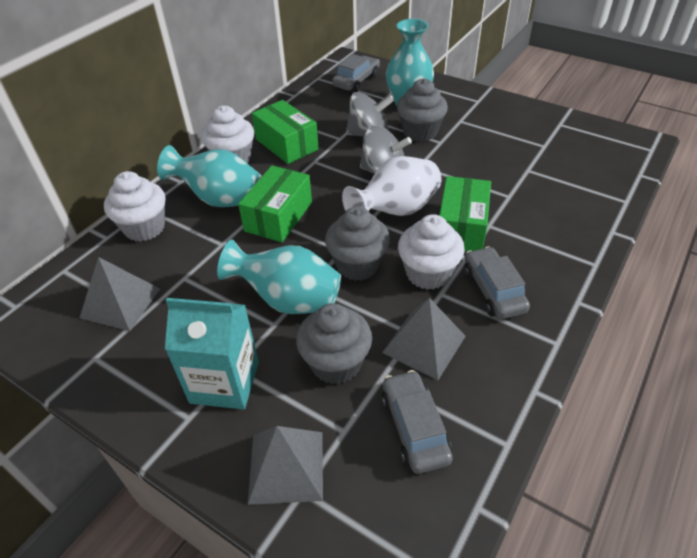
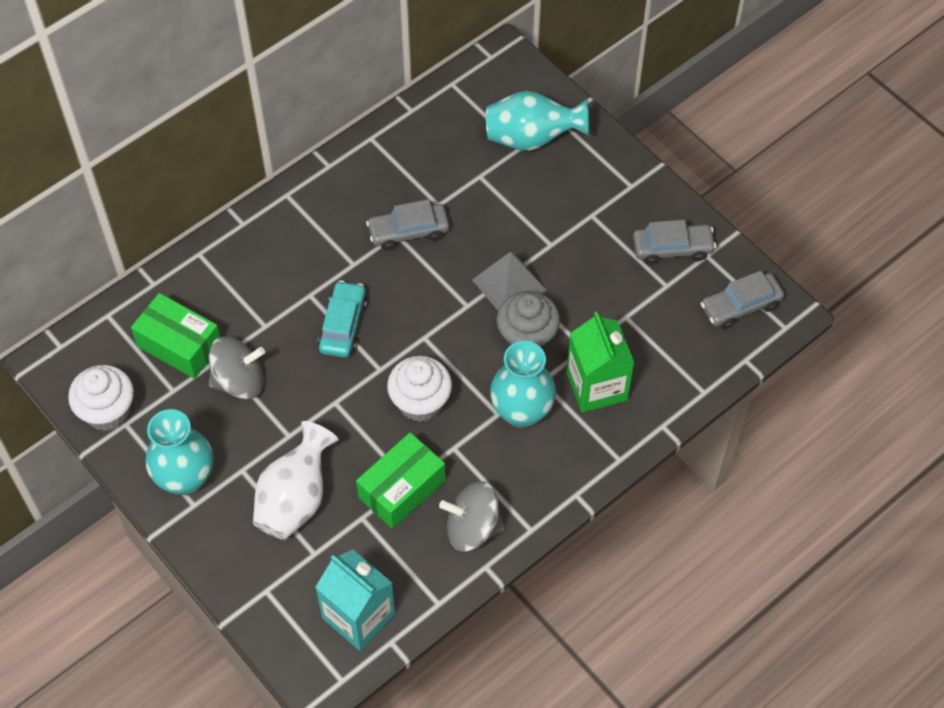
green box: [238,166,312,242] [252,100,319,164] [439,176,491,251] = 3 -> [131,293,220,379] [356,432,445,529] = 2
green carton: none = 0 -> [567,312,634,413] = 1
grey cupcake: [296,303,372,384] [325,206,390,281] [397,78,448,142] = 3 -> [497,291,560,350] = 1
grey pyramid: [80,257,160,331] [248,426,323,505] [382,298,466,380] = 3 -> [472,252,546,310] = 1
turquoise car: none = 0 -> [318,280,367,358] = 1
white cupcake: [104,171,165,242] [201,106,254,164] [398,214,465,290] = 3 -> [68,365,134,431] [387,356,452,422] = 2

